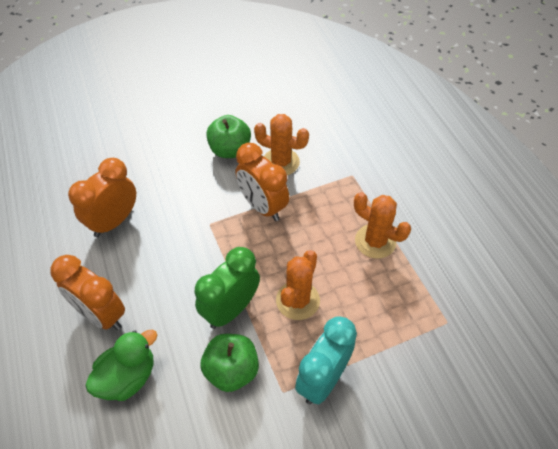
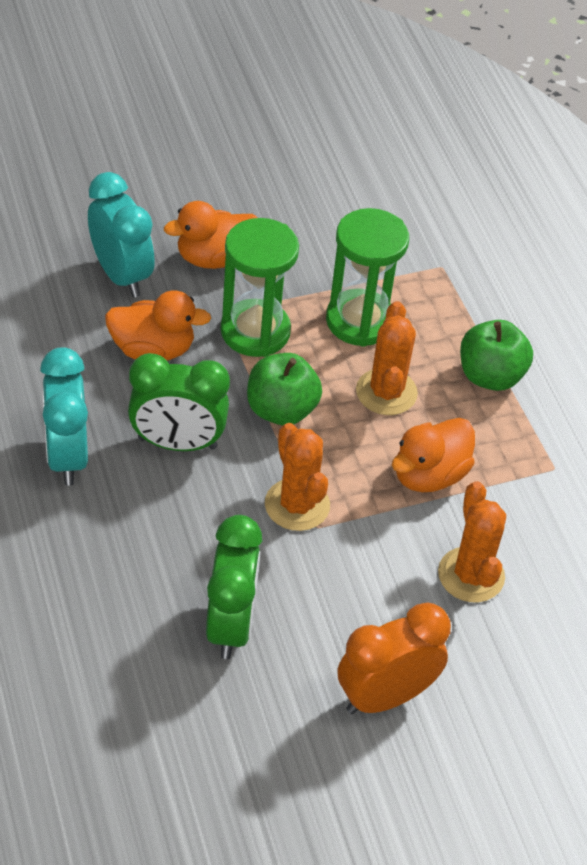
green clock: [195,247,260,329] = 1 -> [128,353,230,451] [206,515,262,659] = 2
green duck: [85,330,157,401] = 1 -> none = 0
green hourglass: none = 0 -> [221,218,299,357] [326,208,409,347] = 2
orange clock: [50,255,125,330] [68,158,136,237] [236,143,289,221] = 3 -> [338,603,451,714] = 1
orange duck: none = 0 -> [105,291,211,361] [164,201,258,269] [392,418,475,492] = 3
turquoise clock: [295,316,357,404] = 1 -> [40,347,88,486] [88,172,155,297] = 2

